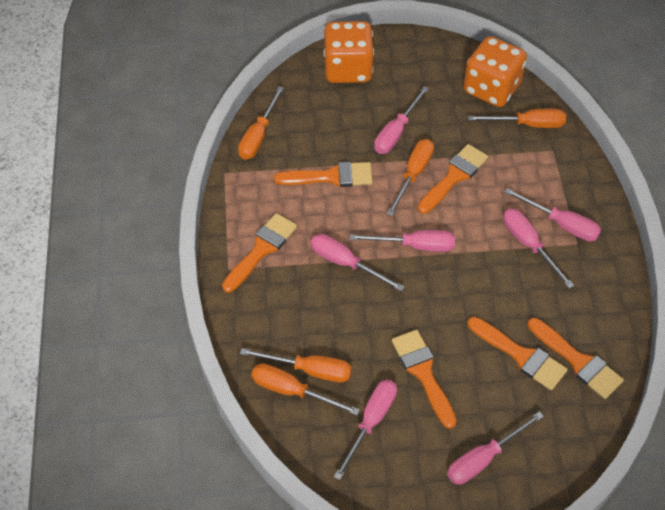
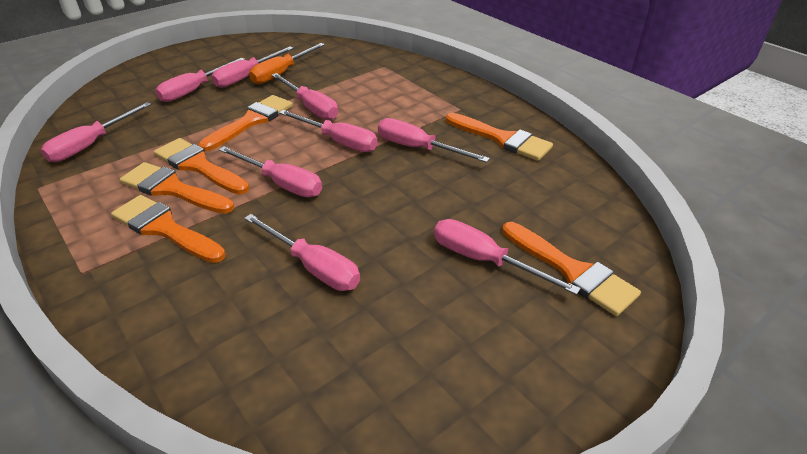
orange dice: [323,21,374,83] [464,36,527,107] = 2 -> none = 0
orange screwdriver: [238,86,284,159] [240,348,352,382] [251,363,360,415] [387,139,434,216] [468,109,566,128] = 5 -> [249,43,325,84] = 1
pink screwdriver: [311,234,404,291] [334,380,397,480] [350,230,455,252] [374,86,429,154] [447,411,544,485] [503,208,574,289] [504,188,601,241] = 7 -> [40,102,152,162] [155,58,245,102] [211,46,294,88] [219,146,322,197] [244,214,360,291] [271,73,338,120] [279,110,378,152] [378,118,490,163] [434,219,581,295] = 9

